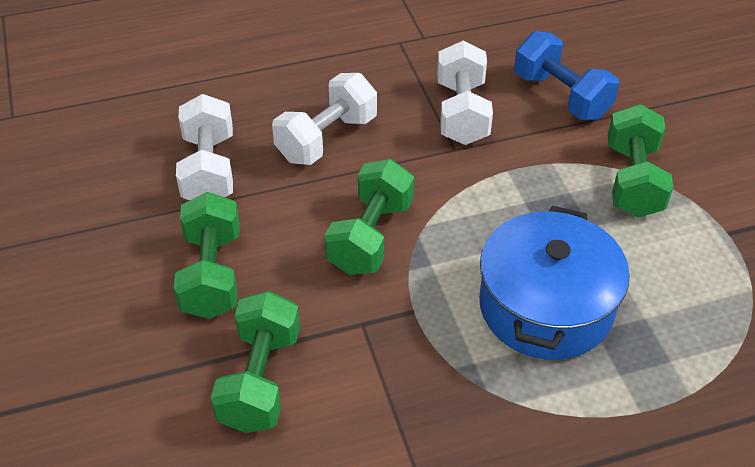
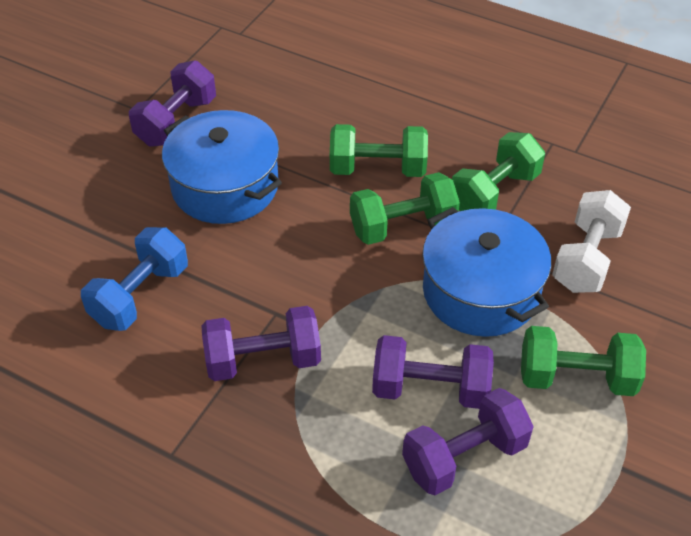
blue pot: [479,206,630,360] = 1 -> [162,110,282,224] [422,207,551,337] = 2
purple dumbbell: none = 0 -> [129,60,216,147] [202,306,321,381] [372,335,494,409] [402,388,534,495] = 4
white dumbbell: [176,94,233,200] [272,73,377,165] [437,41,493,145] = 3 -> [552,190,631,293] = 1

